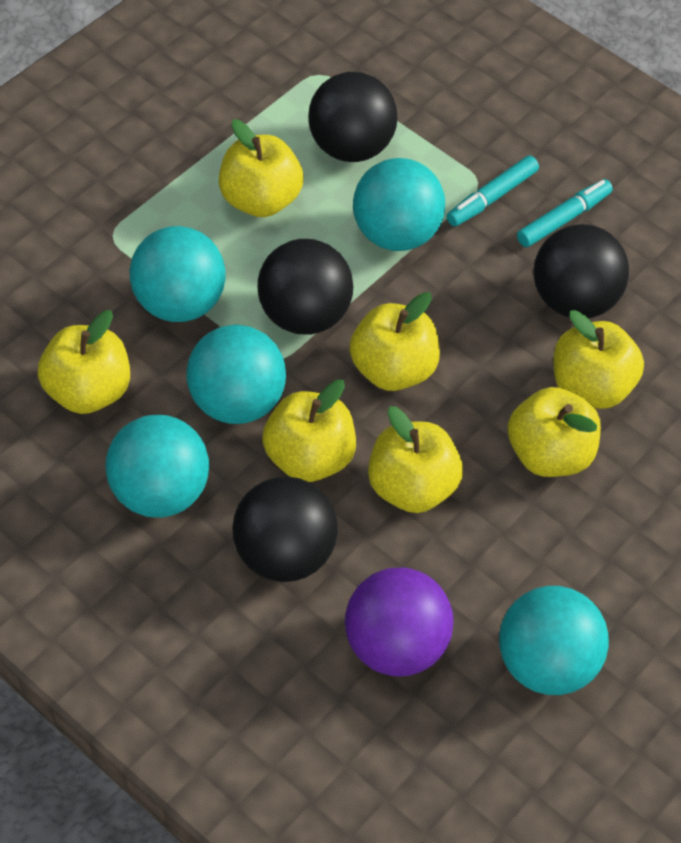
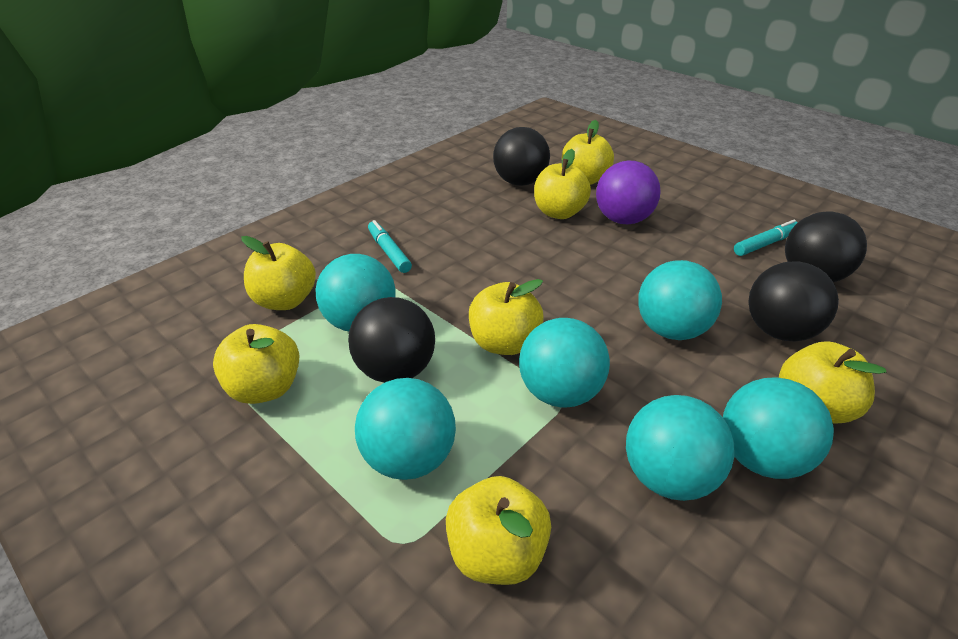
turquoise ball: [105,415,209,518] [130,226,226,322] [186,325,286,424] [353,158,445,251] [499,586,609,695] = 5 -> [315,254,396,331] [355,378,456,480] [519,318,610,407] [626,395,735,501] [638,260,722,340] [723,377,834,479] = 6

